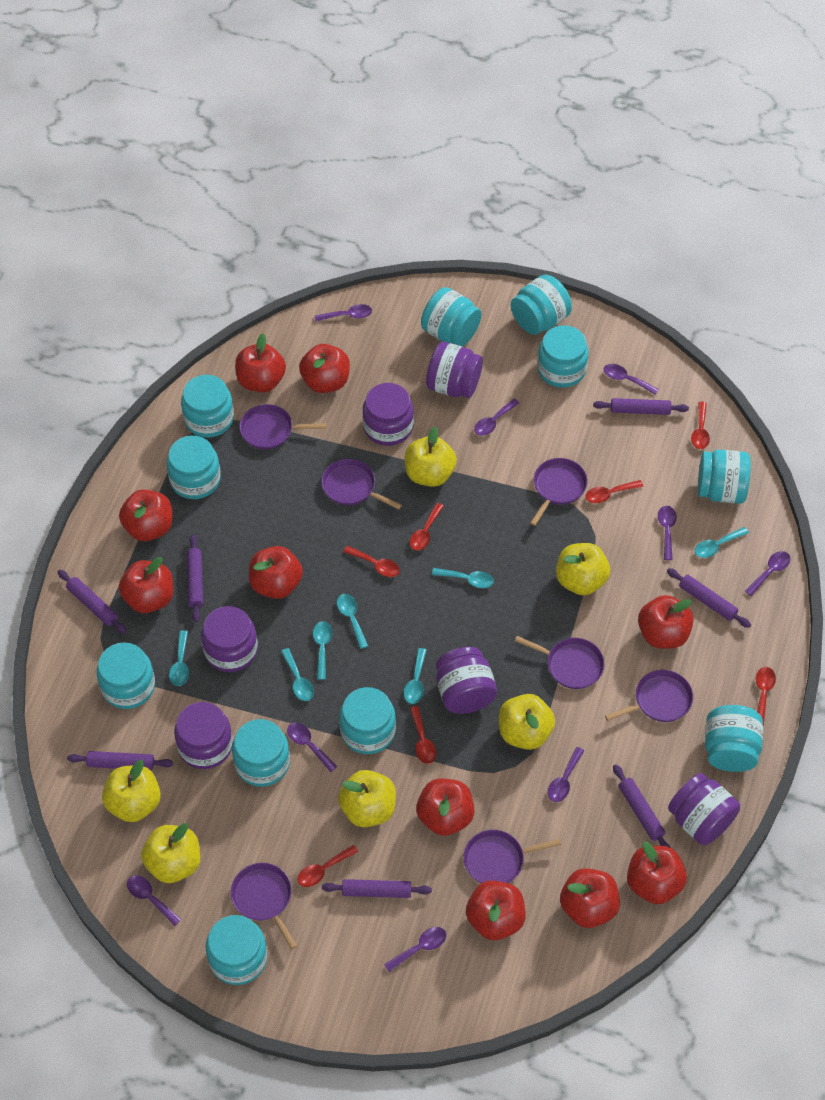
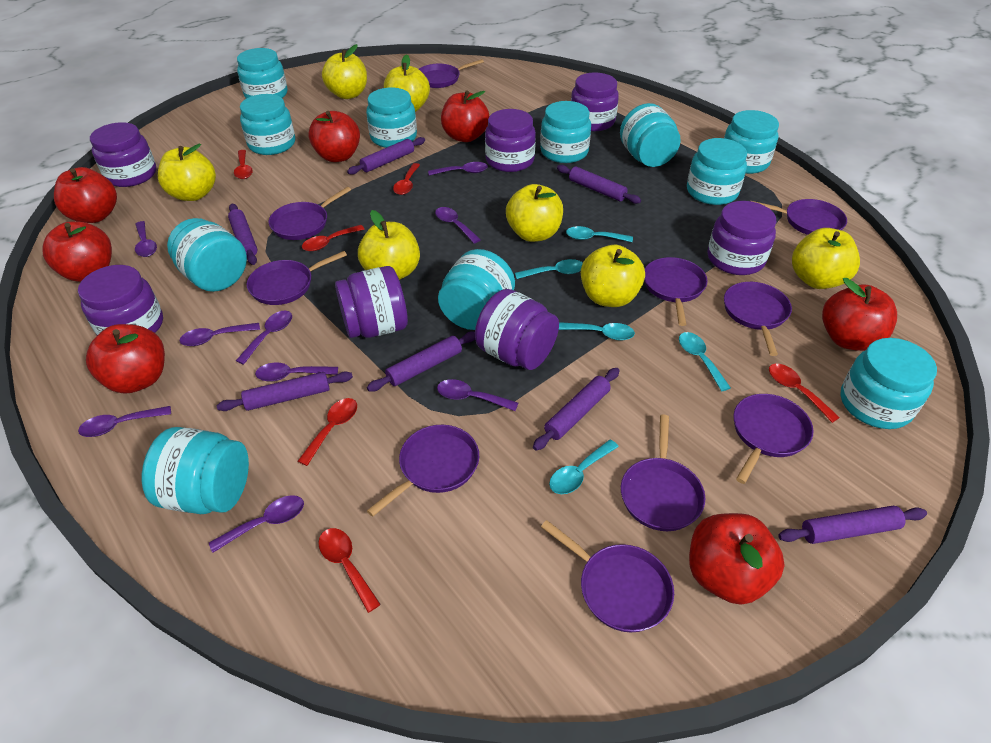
purple jar: [174,702,233,769] [201,606,258,672] [362,383,414,446] [426,342,483,398] [436,647,497,714] [668,773,740,845] = 6 -> [78,265,163,335] [90,122,156,187] [335,266,408,338] [475,289,559,370] [485,109,536,172] [571,72,619,131] [707,201,777,275] = 7
purple pan: [231,863,297,949] [240,404,326,450] [321,459,402,509] [463,830,561,883] [515,636,605,689] [530,458,588,526] [605,670,693,722] = 7 -> [247,251,347,305] [269,187,351,240] [367,425,479,517] [419,59,484,88] [541,520,674,632] [621,414,705,531] [644,257,707,326] [724,282,792,356] [733,394,814,484] [752,199,847,235] = 10
red apple: [119,490,172,541] [119,557,173,613] [235,333,286,392] [249,546,303,599] [299,344,350,393] [416,778,474,836] [466,881,526,940] [560,868,620,928] [627,842,687,904] [638,595,694,649] = 10 -> [42,221,112,282] [54,167,117,223] [86,324,165,393] [308,111,360,162] [441,91,489,142] [689,513,785,605] [822,278,897,351] = 7
red spoon: [298,845,358,887] [343,546,400,577] [410,503,444,551] [410,706,436,764] [585,480,643,503] [691,402,710,449] [756,667,776,726] = 7 -> [234,150,253,179] [298,398,357,466] [302,225,365,251] [318,528,381,613] [393,163,420,195] [769,364,840,423] = 6
turquoise spoon: [169,630,189,686] [281,648,314,701] [313,621,333,680] [337,594,368,649] [404,648,427,704] [432,568,494,588] [695,527,749,558] = 7 -> [515,259,583,279] [549,439,619,494] [559,322,635,341] [566,226,633,242] [679,332,731,391] = 5
yellow apple: [102,760,161,822] [141,823,200,883] [338,770,396,827] [405,427,457,487] [499,694,555,750] [556,543,610,596] = 6 -> [158,144,216,201] [322,44,367,99] [358,210,420,280] [384,54,430,112] [506,184,563,242] [581,245,645,307] [792,228,860,289] = 7

